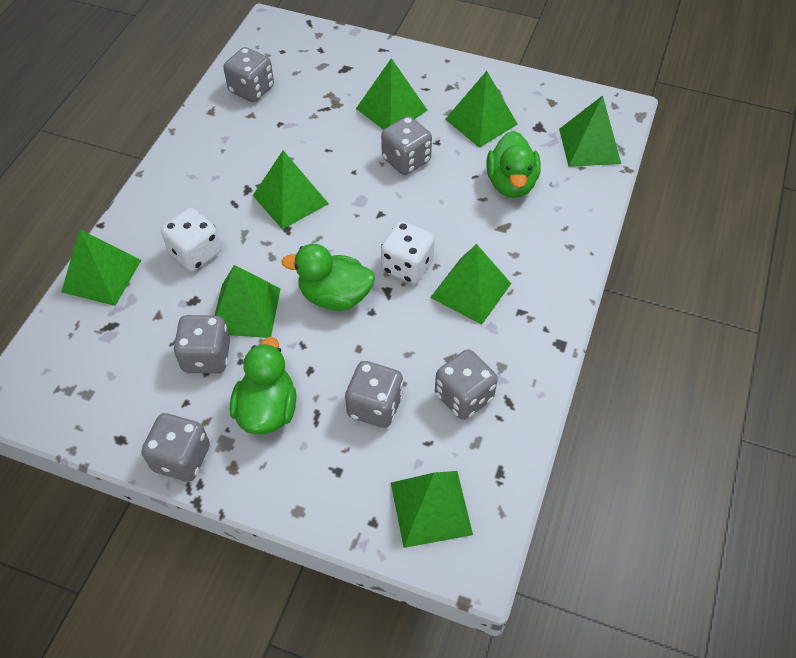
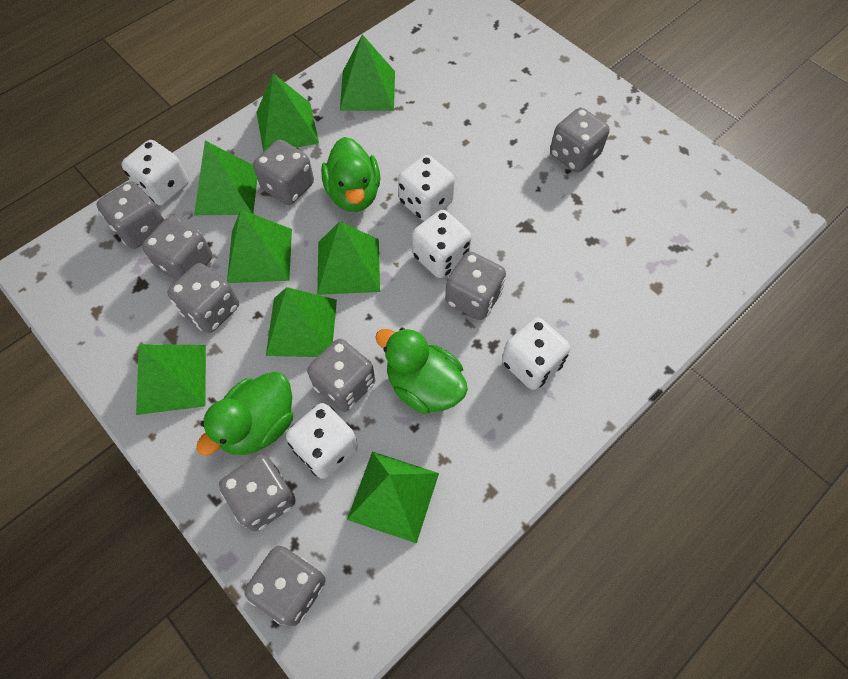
grey dice: [142,413,210,482] [173,315,230,374] [223,47,274,102] [345,361,403,428] [381,116,432,175] [435,349,498,420] = 6 -> [96,181,165,249] [142,217,212,281] [167,263,239,333] [219,454,296,531] [244,546,325,626] [253,140,314,205] [307,339,375,412] [445,251,506,320] [550,108,610,172] = 9
white dice: [161,208,221,271] [381,221,435,284] = 2 -> [122,140,189,205] [286,403,358,479] [398,155,455,221] [412,210,471,278] [502,317,570,390] = 5

